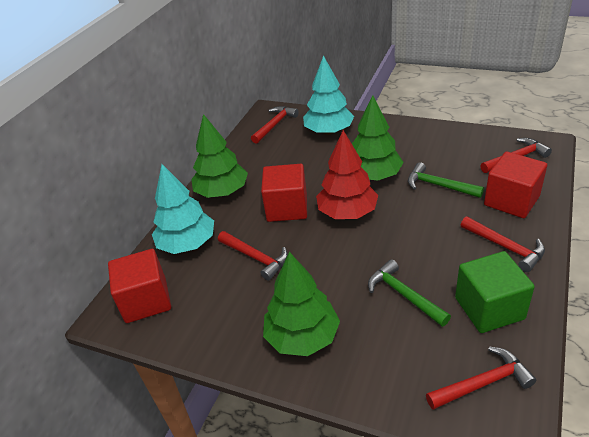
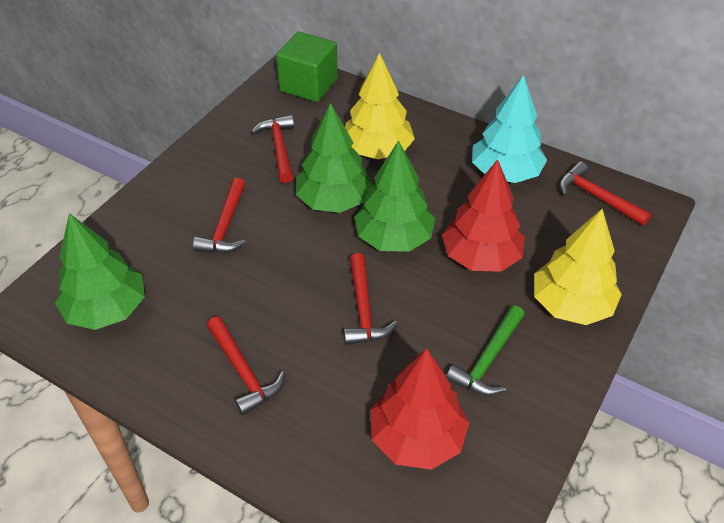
green hammer: [368,259,451,327] [408,162,484,198] = 2 -> [446,305,525,396] = 1
red cube: [108,249,171,323] [261,164,307,222] [484,152,547,218] = 3 -> none = 0
red tree: [316,130,378,219] = 1 -> [371,349,469,470] [442,159,525,272] = 2
turquoise tree: [152,164,214,254] [303,55,354,135] = 2 -> [472,75,547,183] = 1
yellow tree: none = 0 -> [345,53,415,159] [534,209,622,325] = 2

